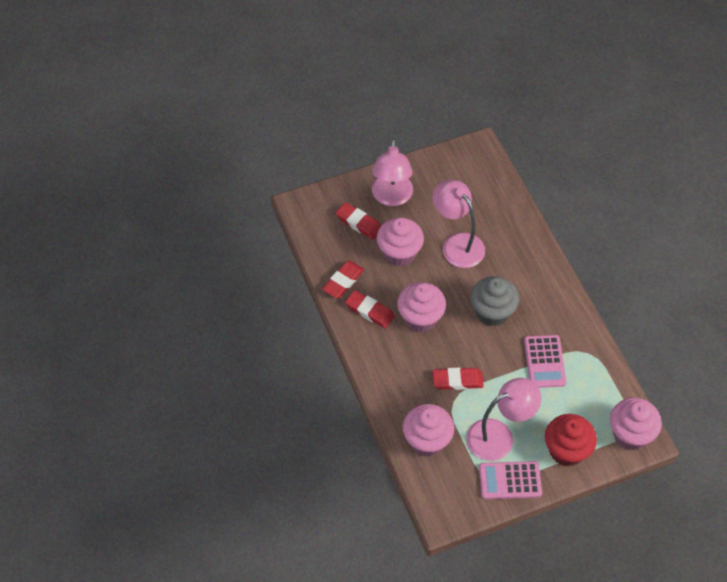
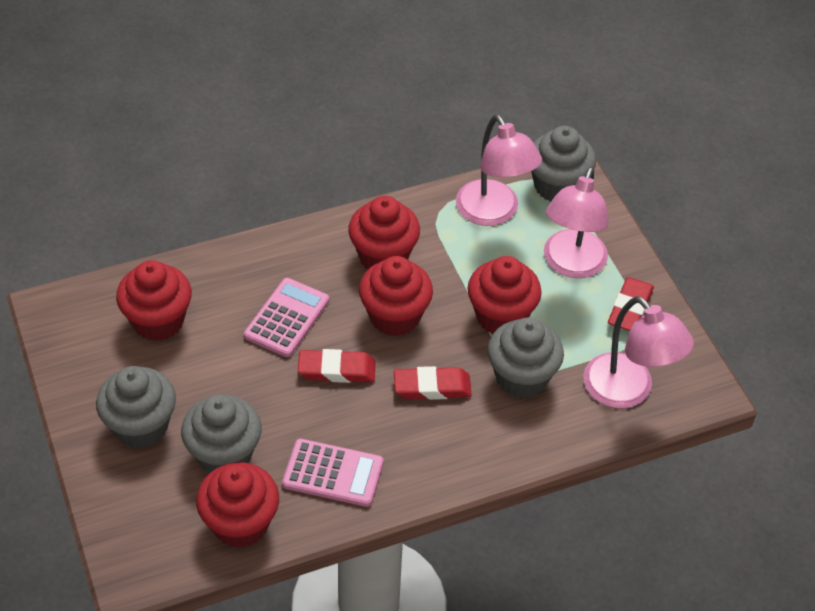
grey cupcake: [471,276,519,326] = 1 -> [96,366,176,449] [181,395,262,474] [488,317,564,398] [531,126,596,202] = 4
pink cupcake: [377,218,424,267] [397,282,446,333] [403,404,454,457] [610,398,662,450] = 4 -> none = 0
red cupcake: [545,414,597,467] = 1 -> [116,260,192,341] [196,462,279,548] [348,196,420,269] [359,256,433,336] [468,256,542,334] = 5
red eraser: [322,261,364,298] [336,202,381,240] [345,290,395,328] [432,368,484,390] = 4 -> [298,349,376,383] [394,366,472,400] [608,277,654,331] = 3

